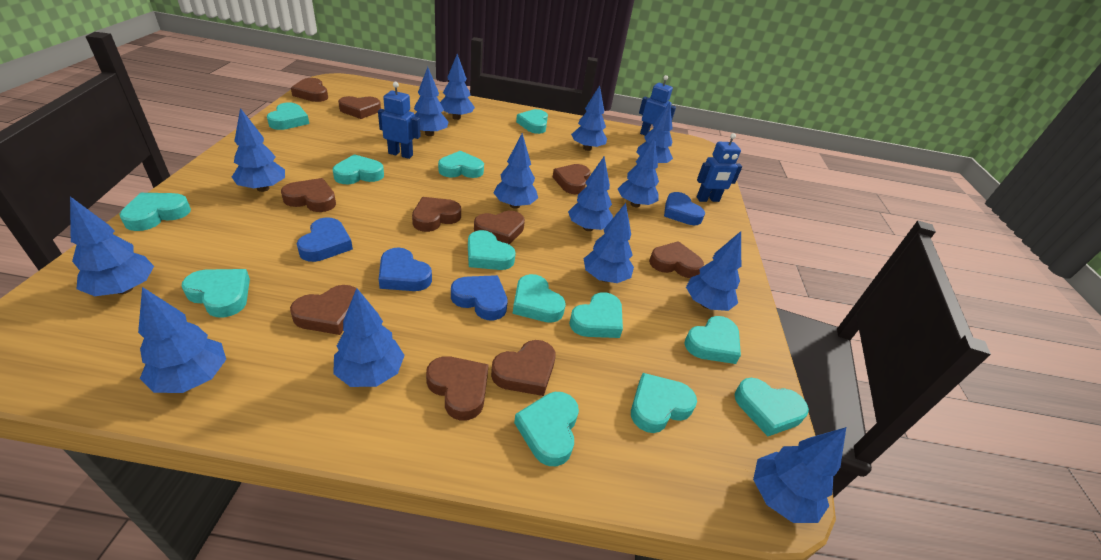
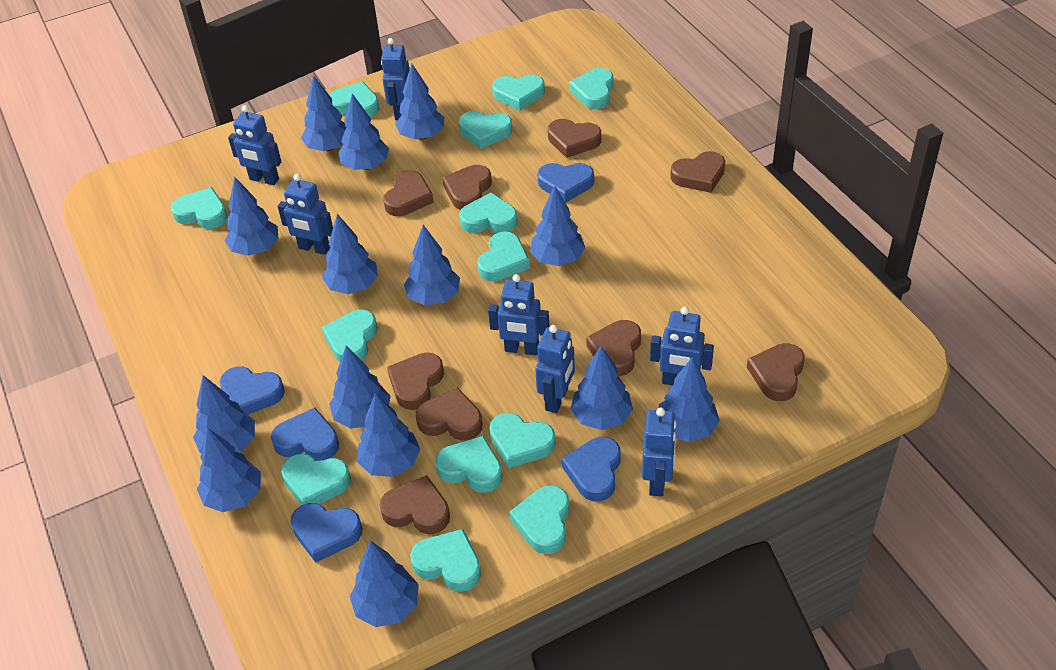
blue heart: [296,217,353,262] [379,248,432,291] [451,275,507,320] [664,192,705,225] = 4 -> [220,367,285,415] [271,408,339,461] [291,503,362,563] [537,163,594,203] [562,437,621,501] = 5
blue robot: [378,82,421,159] [639,75,676,136] [697,133,742,202] = 3 -> [228,105,281,185] [278,174,333,255] [381,38,410,120] [488,274,549,355] [535,325,575,413] [642,408,676,496] [650,307,714,385] = 7
brown heart: [281,178,336,212] [290,285,356,335] [291,78,328,102] [338,96,381,119] [412,197,461,232] [426,356,489,421] [474,211,525,245] [491,340,555,396] [553,164,590,194] [649,241,704,278] = 10 -> [380,475,450,534] [383,170,434,216] [387,353,444,410] [416,387,482,441] [442,165,492,210] [548,119,601,158] [586,320,641,376] [670,151,725,193] [747,343,805,401] = 9

